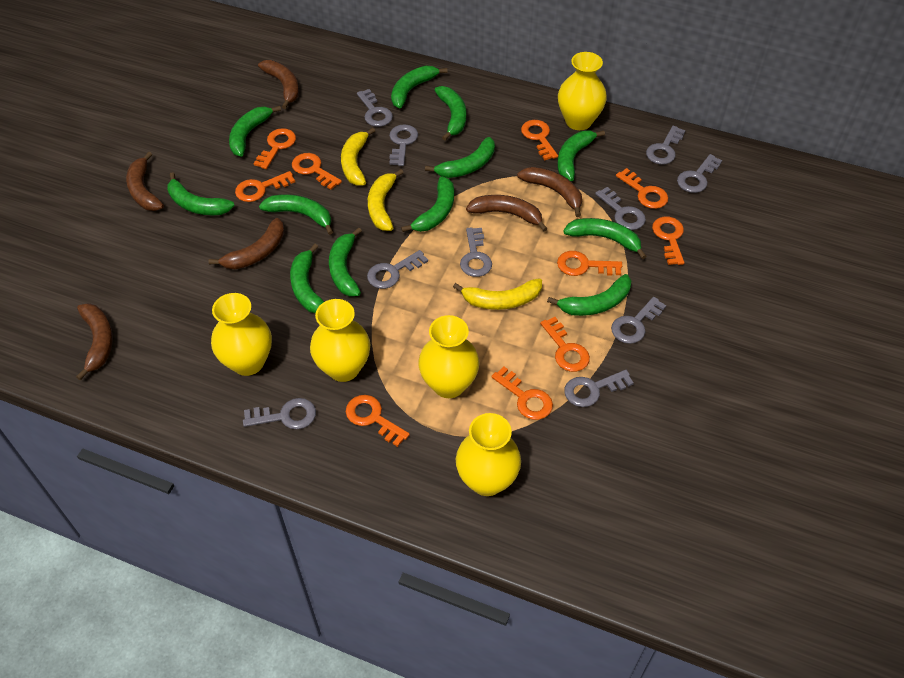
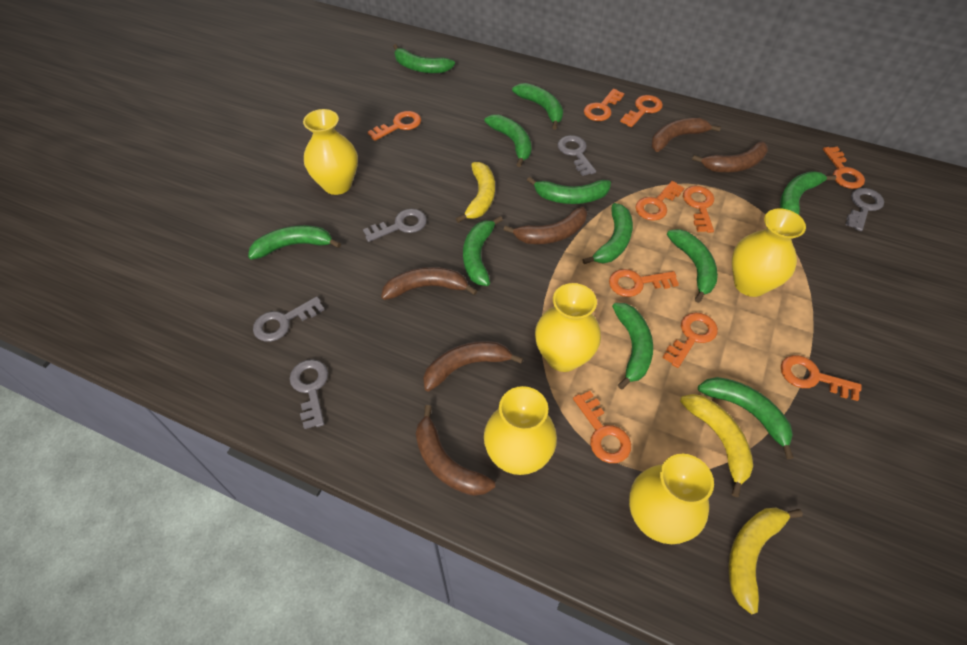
green banana: [167,172,235,215] [229,106,281,157] [259,194,333,235] [290,244,324,313] [329,227,362,296] [391,66,447,109] [401,176,454,232] [425,137,495,178] [434,86,466,141] [547,274,631,316] [558,130,605,181] [563,218,647,259] = 12 -> [248,225,341,260] [393,44,455,73] [463,216,503,286] [485,115,531,167] [512,83,563,130] [527,177,611,204] [582,203,633,264] [612,303,653,390] [667,229,718,303] [698,377,794,459] [780,171,836,215] = 11
grey key: [243,398,316,429] [357,89,393,127] [367,250,428,289] [389,124,418,166] [460,227,492,277] [564,370,634,407] [595,187,646,230] [611,297,666,344] [646,126,686,165] [677,154,722,193] = 10 -> [253,297,325,342] [290,359,328,429] [363,209,427,242] [557,135,596,176] [846,188,884,231] = 5

